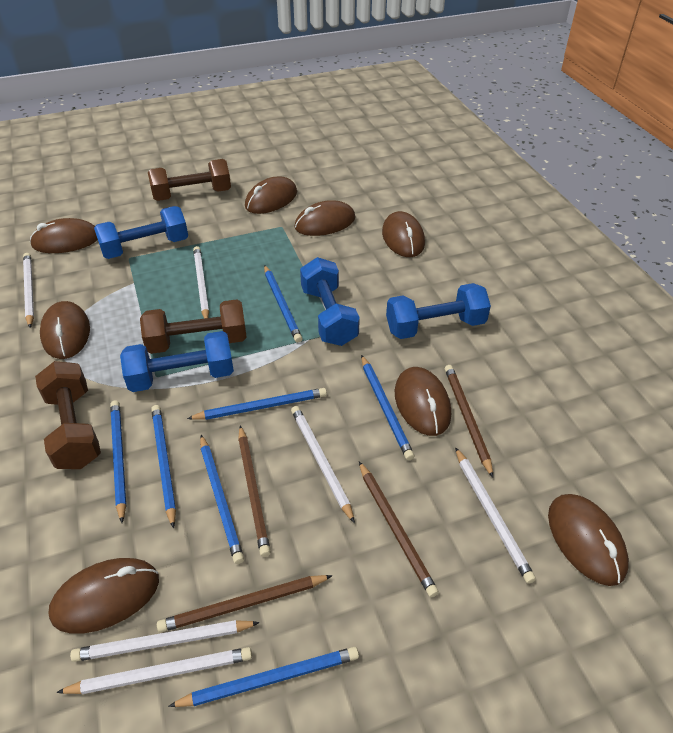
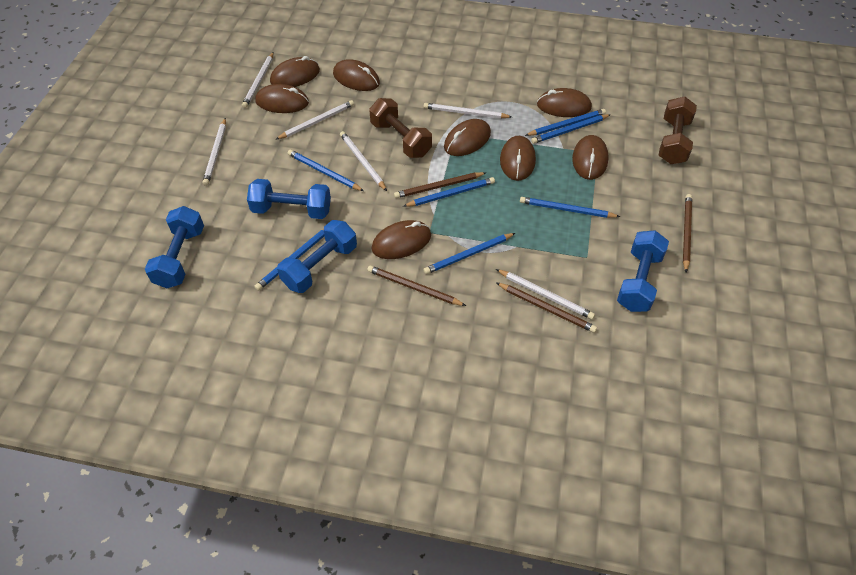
brown dumbbell: [35,361,101,469] [140,299,247,354] [148,159,231,201] = 3 -> [369,98,432,158] [658,96,697,164] = 2

